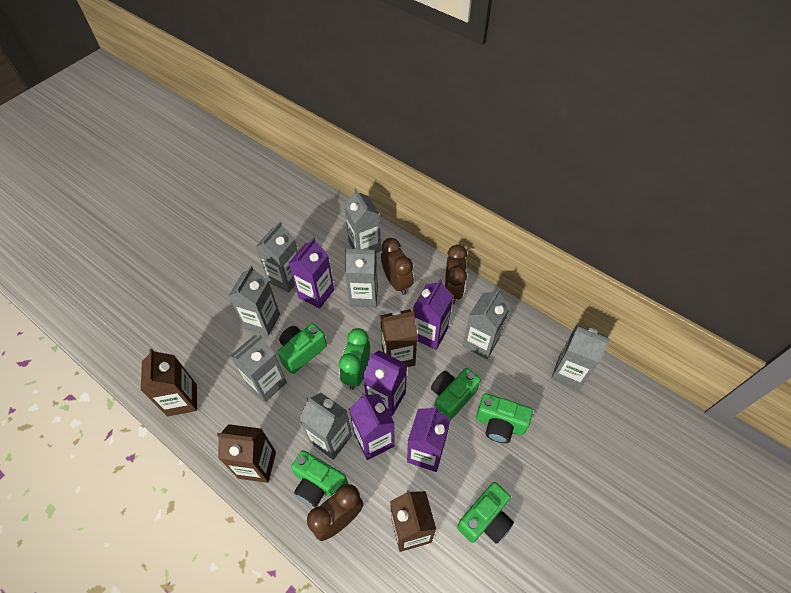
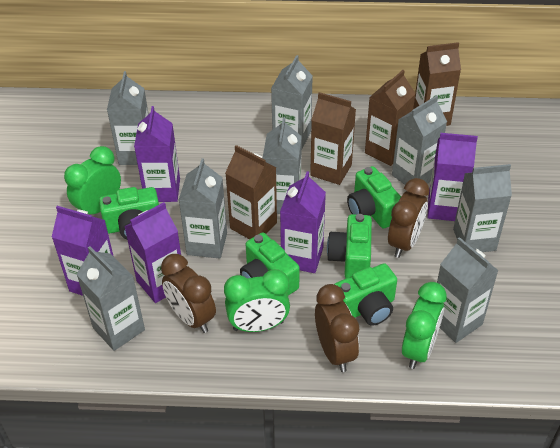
green clock: [339,328,370,390] = 1 -> [64,146,121,214] [224,269,290,332] [402,282,447,369] = 3

